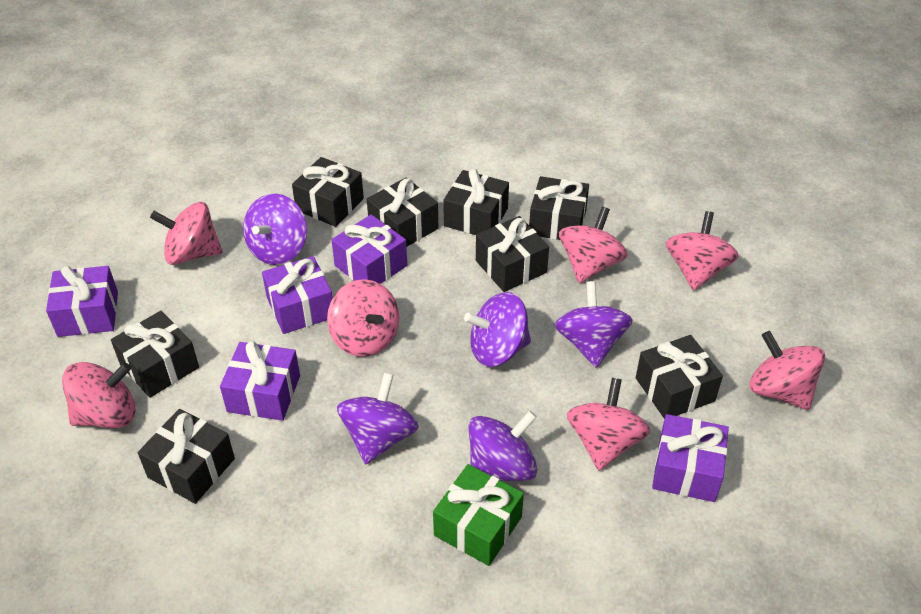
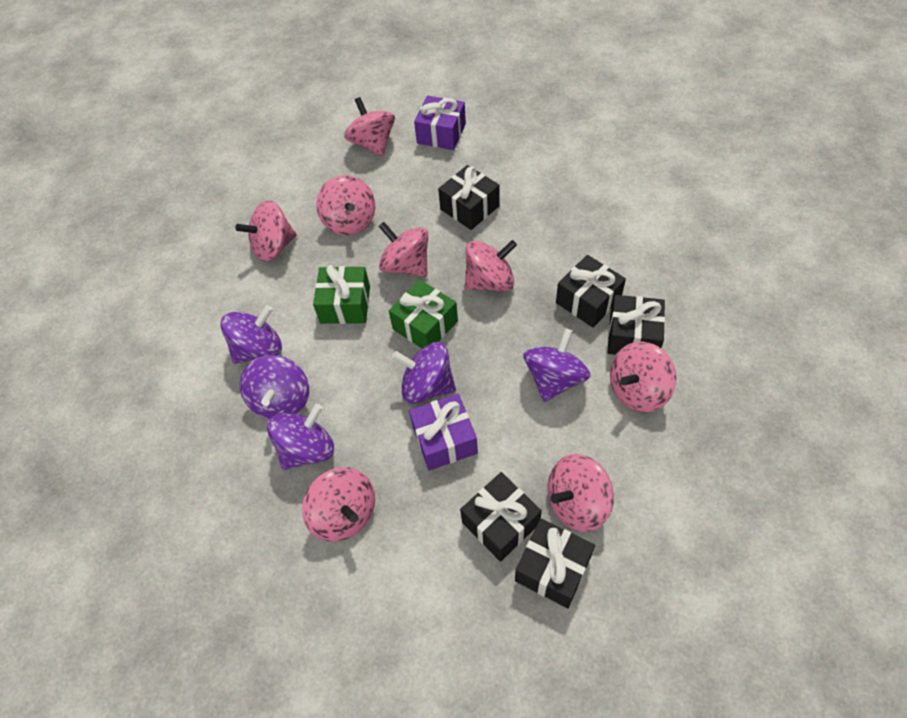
black gift: [111,311,199,398] [138,409,235,504] [292,157,364,227] [367,177,438,247] [443,169,509,235] [476,216,549,292] [529,176,589,240] [636,335,723,419] = 8 -> [438,165,500,230] [460,472,542,562] [515,519,595,608] [556,255,626,327] [608,295,665,355] = 5
green gift: [433,464,524,566] = 1 -> [313,265,370,324] [389,280,458,348] = 2
pink spinning top: [62,362,136,428] [150,202,223,265] [327,279,399,357] [559,206,628,283] [567,378,650,471] [666,211,739,291] [749,331,825,410] = 7 -> [235,200,297,261] [302,467,375,542] [316,175,375,236] [344,97,395,157] [379,222,428,277] [465,240,517,291] [547,454,614,532] [610,341,676,412] = 8
purple gift: [46,266,118,337] [220,341,300,421] [262,256,333,334] [331,215,407,284] [652,414,729,502] = 5 -> [409,394,478,471] [414,96,466,150] = 2

